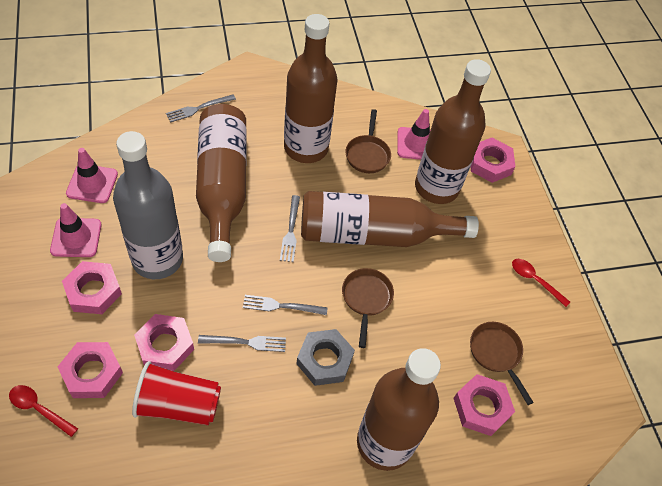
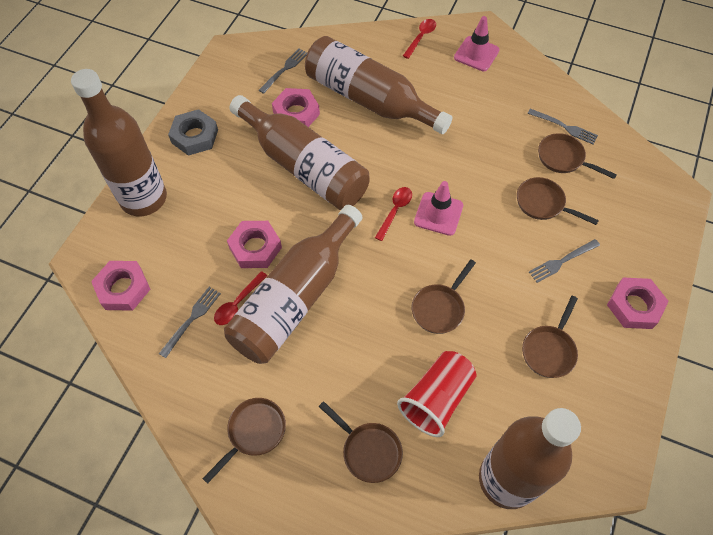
brown pan: [342,268,394,348] [345,109,391,173] [470,322,534,405] = 3 -> [202,398,286,484] [319,401,403,483] [412,259,476,334] [517,177,599,225] [522,296,578,378] [538,133,617,179] = 6
grey bottle: [113,131,183,279] = 1 -> none = 0
pink nut: [58,342,123,398] [62,261,122,314] [134,314,194,371] [453,374,515,436] [471,138,516,183] = 5 -> [91,261,150,311] [227,221,282,268] [272,88,320,127] [607,277,669,329] = 4
pink traffic cone: [50,203,102,257] [66,148,118,203] [397,109,430,160] = 3 -> [414,181,463,236] [454,16,500,71] = 2
red spoon: [9,385,78,437] [512,259,570,307] = 2 -> [214,271,267,325] [375,187,412,241] [403,19,436,59] = 3

